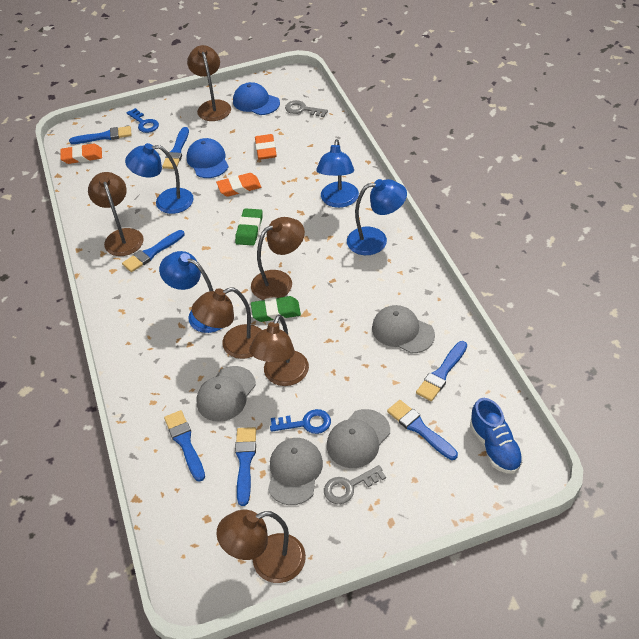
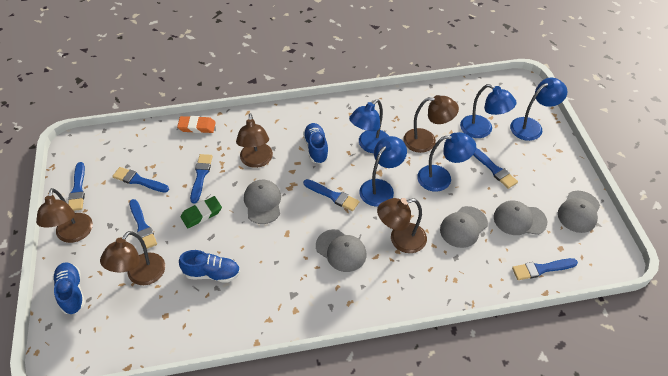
blue cap: [187,138,229,178] [233,82,280,115] = 2 -> none = 0
blue key: [127,108,159,133] [270,409,331,434] = 2 -> none = 0
blue lamp: [125,143,194,214] [159,251,222,333] [316,139,359,208] [347,179,407,255] = 4 -> [349,99,389,153] [359,136,407,206] [417,132,476,192] [460,84,516,138] [510,78,568,141] = 5
blue shoe: [470,398,523,474] = 1 -> [53,262,85,314] [179,250,240,283] [303,123,329,164] = 3
brown lamp: [88,172,144,256] [187,45,231,121] [192,287,262,359] [216,510,306,583] [249,314,309,386] [251,217,305,300] = 6 -> [36,188,93,243] [100,231,165,285] [236,113,273,168] [377,198,427,253] [403,95,459,153] = 5
green eraser: [235,208,263,246] [251,296,301,322] = 2 -> [181,196,222,228] = 1
grey cap: [196,366,256,422] [268,438,323,505] [327,409,390,468] [372,305,435,353] = 4 -> [244,180,281,224] [316,229,366,272] [440,206,488,248] [494,200,547,235] [558,191,600,233] = 5
grey key: [285,100,328,117] [324,465,386,504] = 2 -> none = 0
orange eraser: [60,143,102,164] [216,173,261,197] [255,134,277,160] = 3 -> [177,116,216,133] = 1

